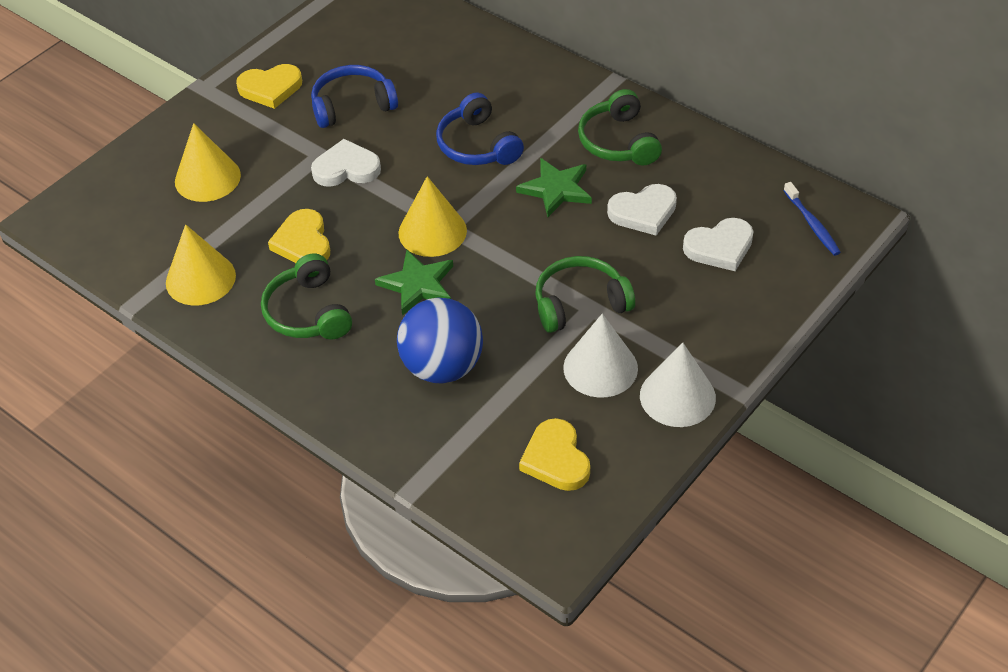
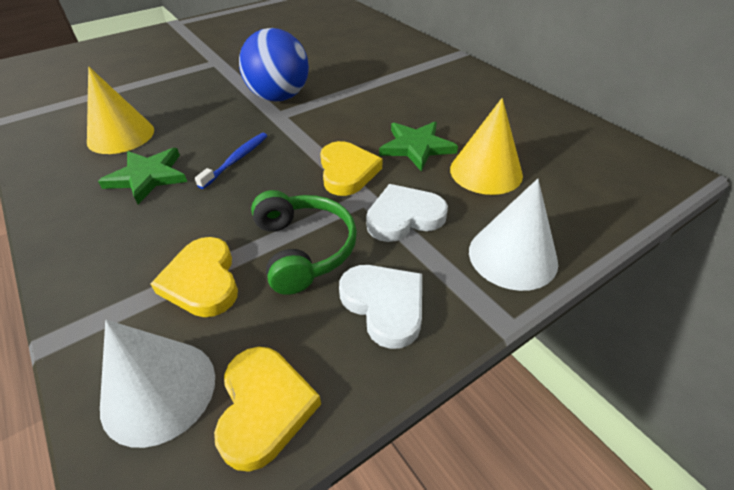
blue headphones: [311,65,398,128] [436,93,524,165] = 2 -> none = 0
green headphones: [261,254,352,339] [535,256,635,333] [578,89,662,165] = 3 -> [251,190,357,295] = 1
white heart: [311,139,381,187] [607,184,677,236] [683,218,754,271] = 3 -> [339,265,422,349] [366,184,448,242] = 2
yellow cone: [166,224,236,306] [175,123,241,202] [398,176,467,257] = 3 -> [87,66,154,154] [450,98,523,195] = 2

